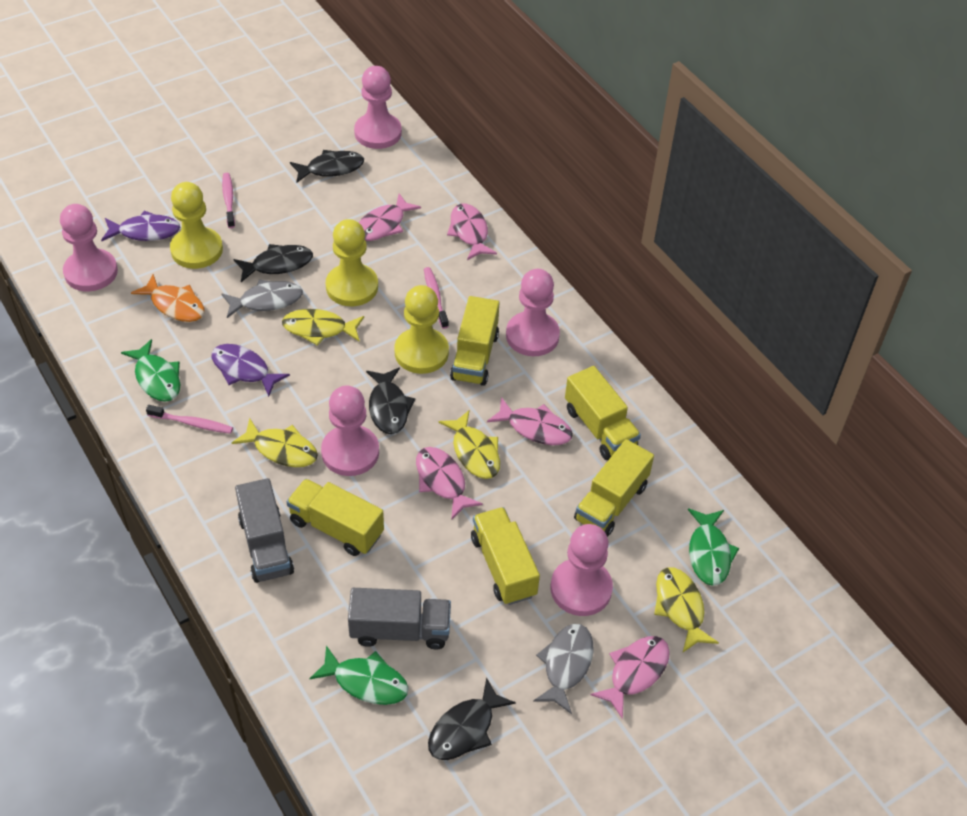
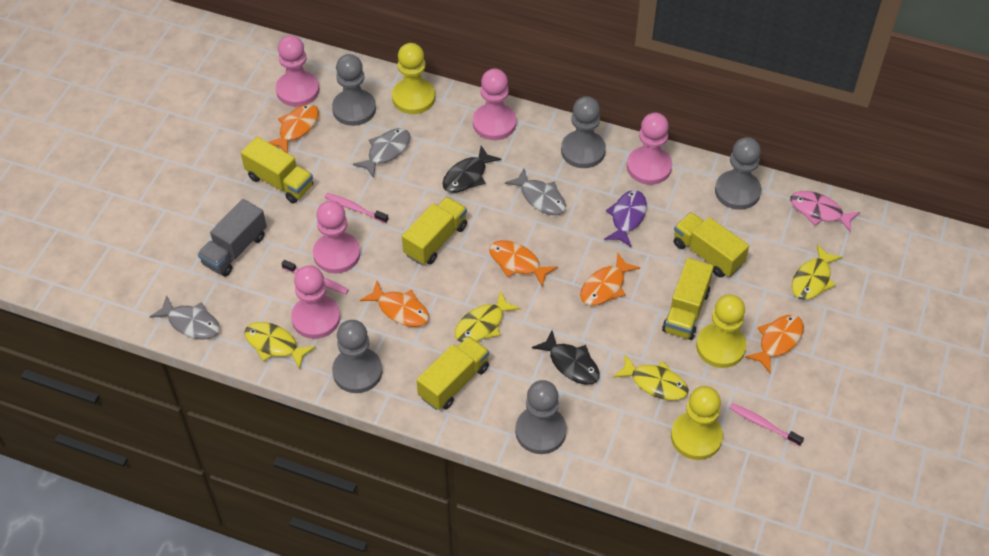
black fish: [233,244,313,282] [290,150,364,183] [366,368,415,434] [428,677,516,760] = 4 -> [443,146,501,193] [532,330,600,385] = 2
green fish: [121,339,180,402] [309,645,409,705] [688,508,739,586] = 3 -> none = 0
grey fish: [222,279,303,318] [533,624,593,714] = 2 -> [150,295,220,340] [353,128,410,178] [505,169,566,215] = 3
grey pawn: none = 0 -> [332,54,376,126] [332,320,382,393] [515,380,567,454] [561,96,606,168] [715,137,761,210] = 5
grey truck: [235,478,294,583] [348,588,451,650] = 2 -> [198,199,267,277] = 1
orange fish: [131,274,205,322] = 1 -> [268,104,319,153] [360,281,429,327] [489,240,558,287] [580,253,640,306] [745,315,804,373] = 5
pink fish: [359,194,421,241] [416,447,483,519] [447,204,497,260] [487,397,573,445] [590,636,670,719] = 5 -> [790,191,860,233] = 1
purple fish: [101,211,180,241] [211,344,290,397] = 2 -> [604,190,647,247] = 1

